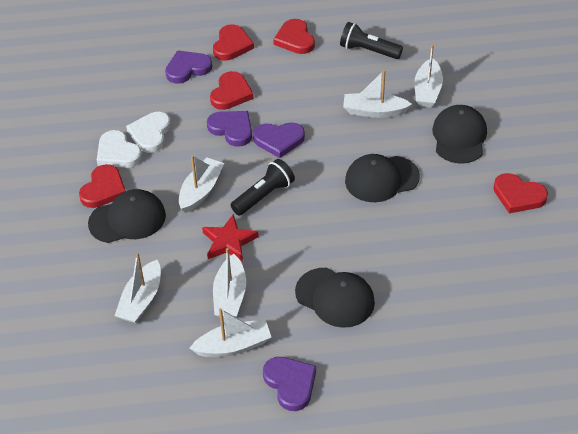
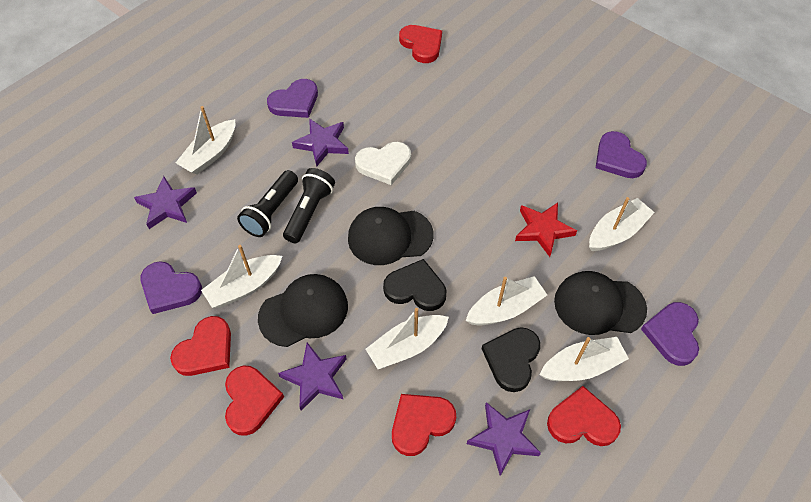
black cap: [88,189,166,243] [295,268,375,328] [345,154,420,202] [432,105,487,164] = 4 -> [258,274,348,347] [348,207,433,265] [554,271,647,335] = 3
black heart: none = 0 -> [383,259,446,311] [482,327,540,392] = 2
purple star: none = 0 -> [134,176,197,229] [278,343,347,411] [292,119,349,166] [467,402,541,476] = 4
white heart: [97,130,142,168] [126,112,171,153] = 2 -> [355,142,411,185] = 1

